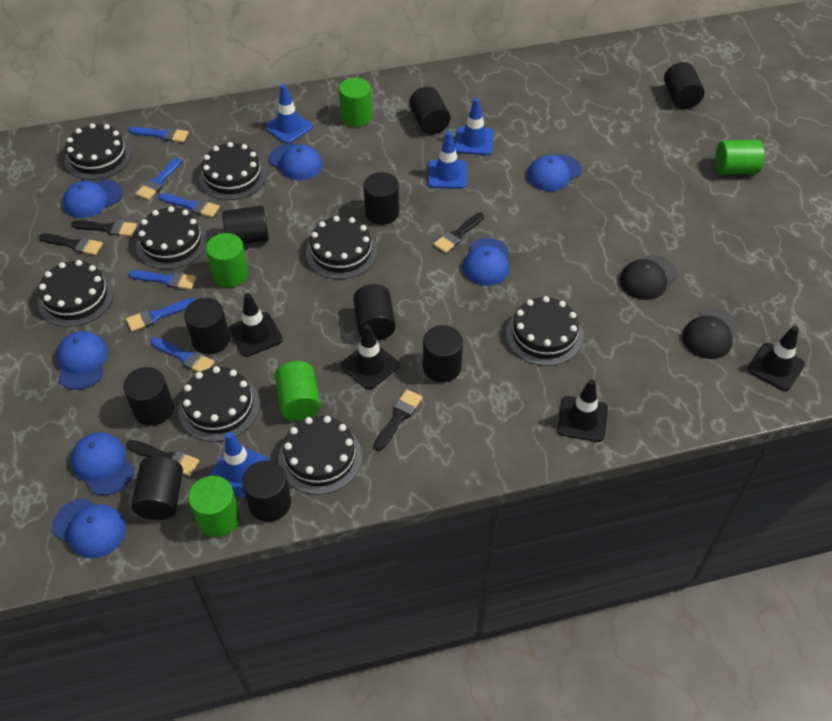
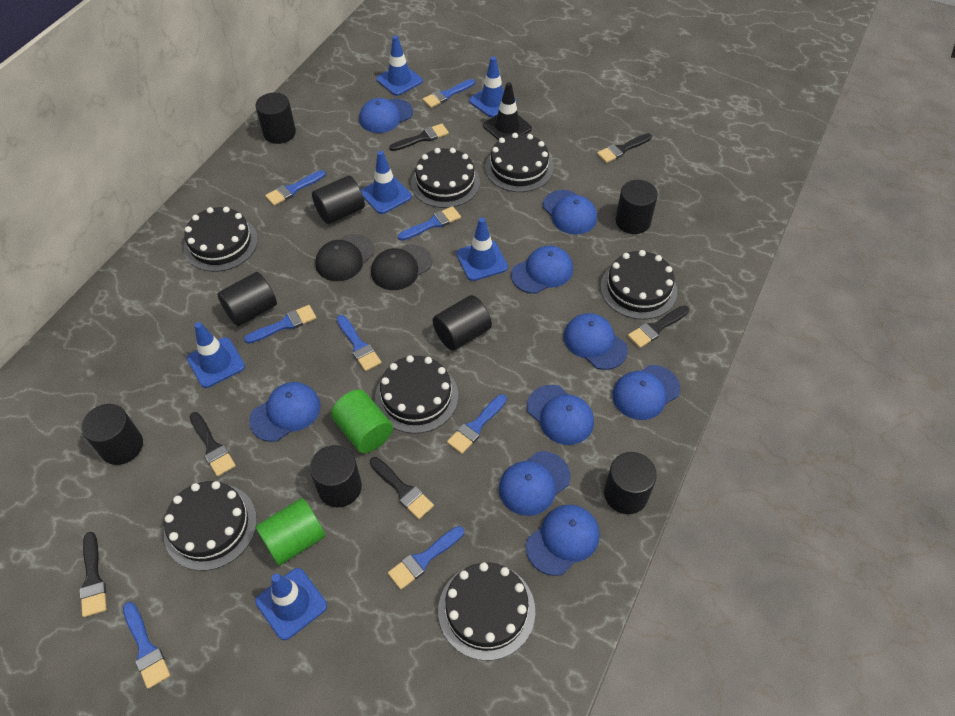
black brush: [39,233,103,255] [71,220,137,237] [126,440,199,476] [374,389,423,451] [433,213,484,253] = 5 -> [79,532,107,617] [190,412,236,477] [370,457,434,519] [389,124,449,151] [597,133,652,163] [628,305,689,348] = 6
black cake: [38,260,114,327] [65,123,132,180] [136,206,208,269] [178,366,260,442] [199,142,267,200] [278,416,362,495] [306,216,377,279] [506,296,583,366] = 8 -> [164,481,257,571] [184,207,258,272] [375,355,458,434] [411,148,480,208] [438,562,535,661] [485,133,553,192] [601,250,677,320] = 7
black cylinder: [123,367,174,426] [131,456,183,520] [184,298,230,354] [222,206,269,244] [242,461,291,522] [353,284,396,341] [364,172,399,225] [409,87,450,135] [423,325,463,382] [664,62,705,109] = 10 -> [81,404,143,465] [217,272,277,326] [255,93,296,144] [310,445,362,507] [312,176,365,224] [433,295,492,351] [604,452,657,514] [615,180,658,234] = 8
black traffic cone: [229,293,283,357] [341,324,399,390] [557,379,608,442] [747,326,805,391] = 4 -> [483,82,532,140] = 1
blue brush: [126,298,195,332] [129,127,189,143] [129,270,197,290] [136,158,181,200] [151,337,215,372] [159,193,220,218] = 6 -> [123,602,170,689] [244,305,316,344] [265,170,325,206] [336,315,382,371] [388,526,464,590] [398,206,461,241] [422,79,475,108] [447,394,507,454] = 8
blue cap: [52,498,126,558] [56,331,108,390] [63,180,123,218] [71,432,134,495] [269,144,323,180] [463,238,509,286] [527,154,582,191] = 7 -> [249,382,321,442] [359,98,413,133] [499,451,571,516] [511,245,573,294] [526,505,600,576] [527,385,594,445] [543,190,597,235] [564,313,628,370] [612,365,680,420] = 9
blue traffic cone: [208,432,270,498] [265,84,313,144] [428,131,467,189] [455,98,494,155] = 4 -> [187,322,245,388] [255,568,327,640] [361,151,412,214] [376,35,423,96] [456,218,508,281] [469,56,517,117] = 6
green cylinder: [188,476,240,537] [206,233,249,287] [274,361,321,421] [339,78,372,127] [715,140,764,175] = 5 -> [255,498,325,566] [331,389,393,453] = 2

